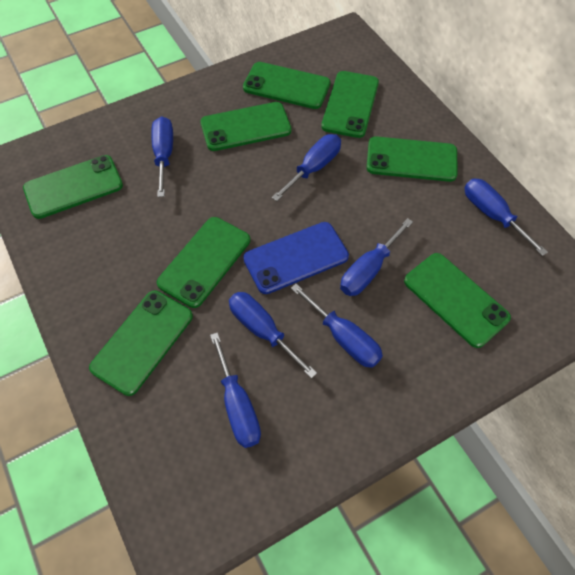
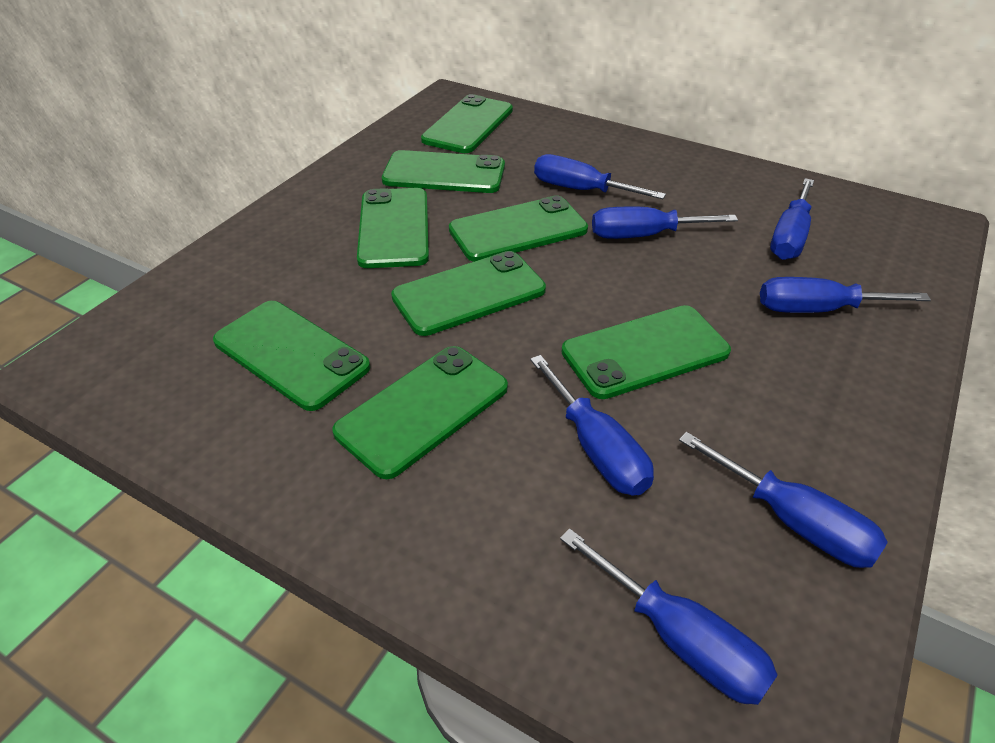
blue phone: [243,222,349,294] = 1 -> none = 0

